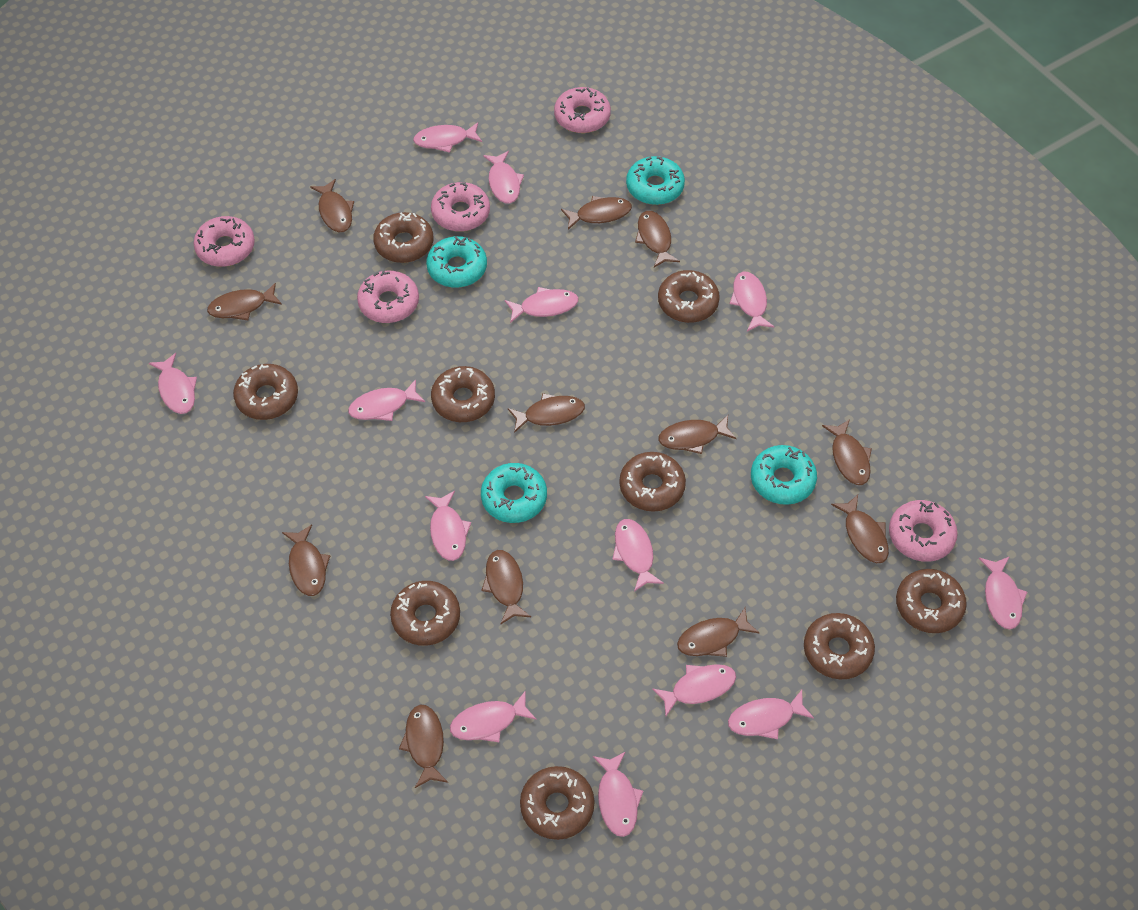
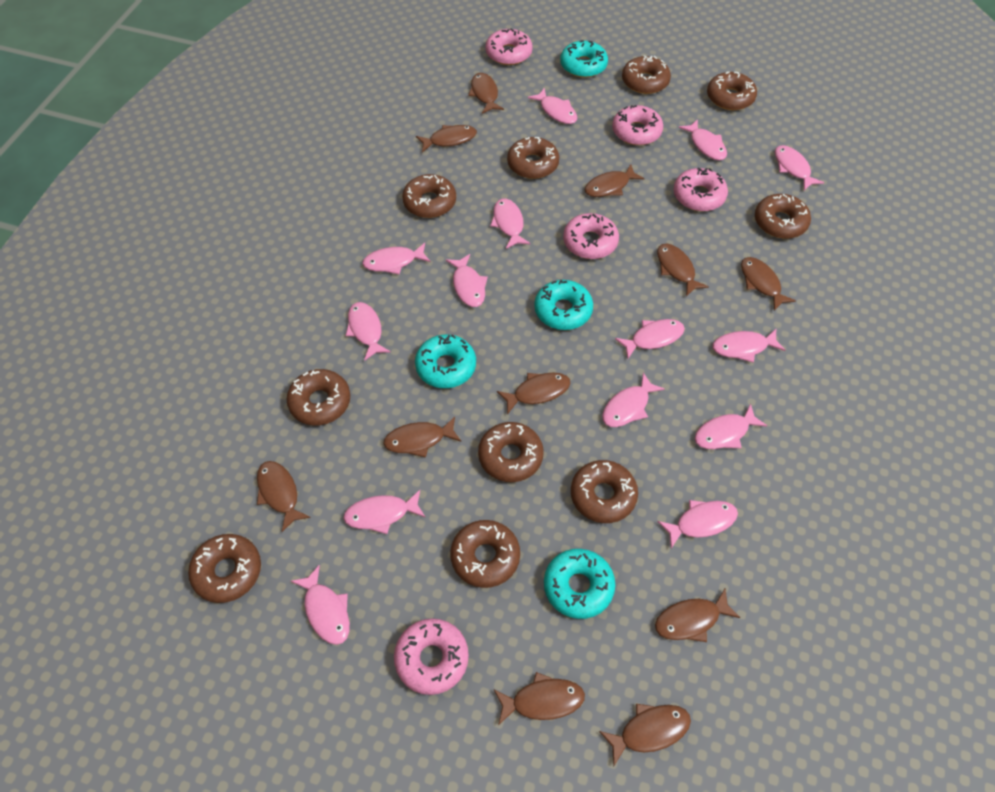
brown donut: [233,364,298,420] [373,212,433,263] [390,581,460,646] [431,366,495,422] [520,766,594,840] [619,452,686,512] [658,270,720,323] [804,613,875,680] [896,569,967,633] = 9 -> [188,534,261,603] [287,369,350,426] [402,174,456,218] [450,520,520,588] [478,422,544,482] [507,137,559,179] [571,460,638,523] [622,55,671,94] [707,72,757,110] [755,194,811,239] = 10
brown fish: [207,283,282,320] [282,525,330,596] [310,179,354,232] [399,705,448,788] [481,550,531,624] [508,393,585,433] [561,196,632,230] [635,211,680,268] [658,415,737,454] [677,608,760,657] [822,419,872,485] [831,495,889,563] = 12 -> [257,461,311,532] [383,417,461,458] [416,125,477,152] [468,73,504,114] [494,672,585,725] [497,373,570,415] [585,164,645,197] [599,704,691,766] [655,589,741,642] [657,244,709,297] [741,257,796,311] = 11
pink fish: [149,353,197,414] [348,379,425,421] [413,122,482,153] [425,491,471,561] [450,690,536,742] [483,151,524,204] [505,287,578,323] [593,751,643,837] [612,519,664,592] [652,664,736,716] [728,690,814,739] [730,271,774,331] [979,557,1027,629] = 13 -> [291,565,350,645] [343,490,426,534] [345,302,391,361] [362,243,431,274] [446,254,488,307] [490,198,530,249] [528,88,577,124] [602,372,665,427] [615,319,685,358] [657,500,738,548] [679,119,727,160] [695,404,767,449] [713,329,785,363] [775,145,824,190] = 14

